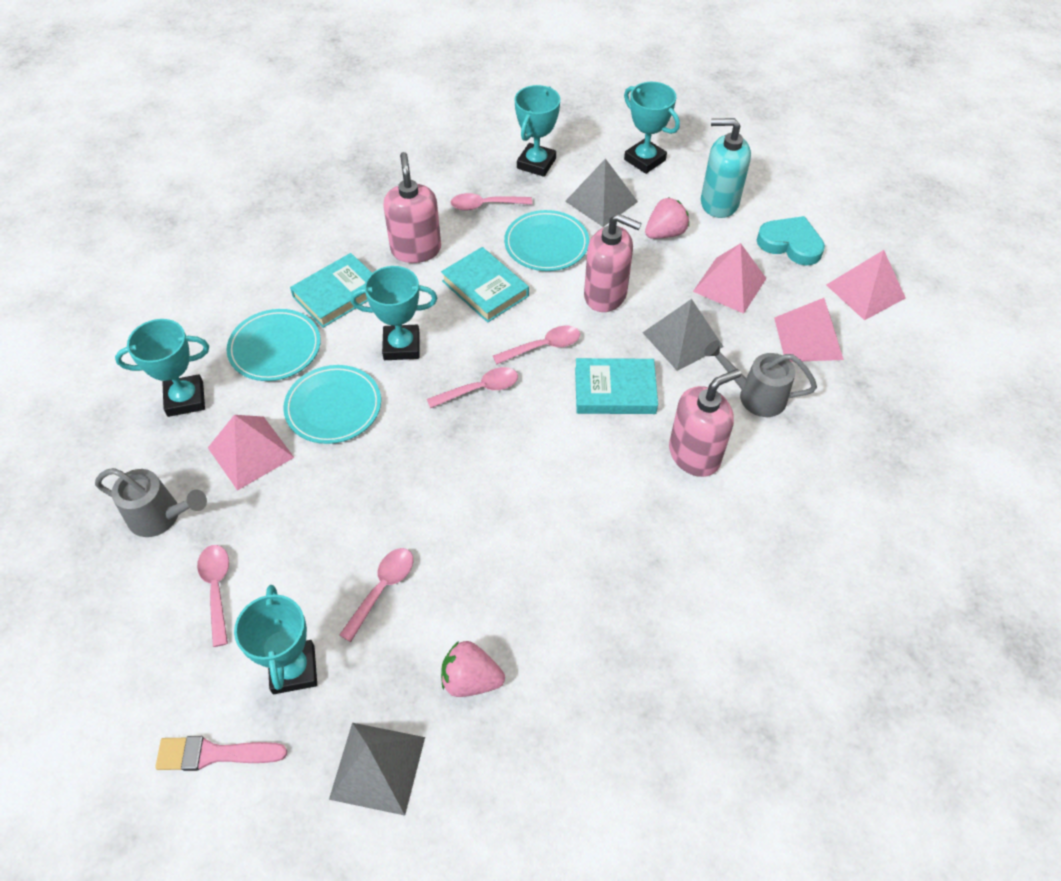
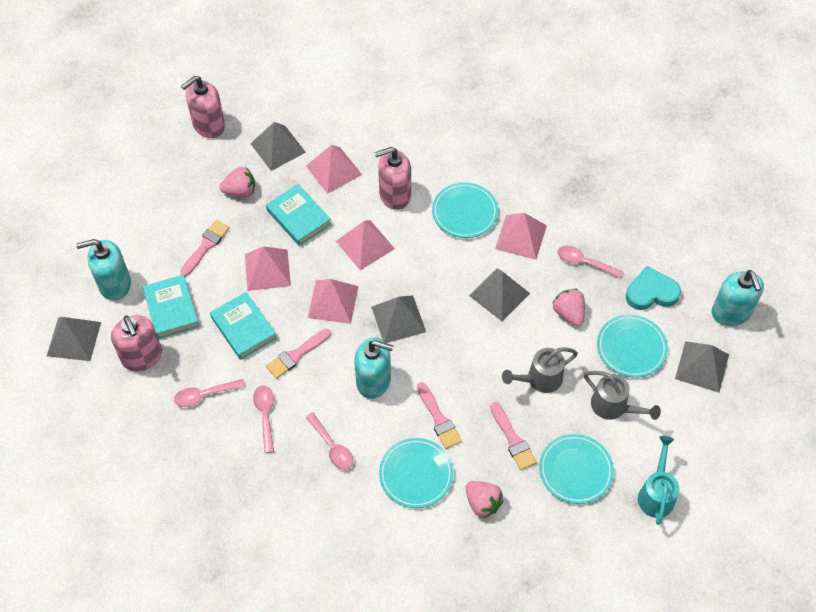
grey pyramid: [329,723,425,816] [565,158,638,227] [642,299,723,371] = 3 -> [47,317,101,361] [250,122,306,171] [371,295,426,343] [469,268,530,321] [675,341,729,393] = 5
pink brush: [155,736,287,771] = 1 -> [180,220,230,277] [266,329,331,379] [417,382,462,449] [490,402,537,470] = 4
pink pyramid: [208,415,294,491] [693,243,767,314] [774,298,844,362] [826,250,906,320] = 4 -> [245,246,291,291] [306,145,362,194] [308,279,359,324] [336,220,395,270] [495,213,547,260] = 5
pink spoon: [197,545,229,647] [339,548,413,642] [427,367,518,408] [450,193,532,211] [493,326,580,365] = 5 -> [174,379,245,407] [253,385,274,453] [306,412,353,470] [557,246,622,278] = 4
pink strawberry: [441,641,505,697] [645,197,689,239] = 2 -> [219,167,255,197] [465,481,503,518] [553,289,585,326] = 3
turquoise plate: [227,309,321,381] [283,365,381,444] [504,210,589,271] = 3 -> [379,438,454,508] [432,182,498,238] [539,434,614,504] [597,315,668,378] = 4
turquoise soap dispenser: [701,118,751,218] = 1 -> [76,239,131,301] [354,338,393,399] [712,270,764,326] = 3
turquoise trophy: [115,319,209,417] [234,585,317,694] [351,266,437,360] [514,85,560,177] [624,82,680,174] = 5 -> none = 0
turquoise watering can: none = 0 -> [638,436,679,525] = 1

